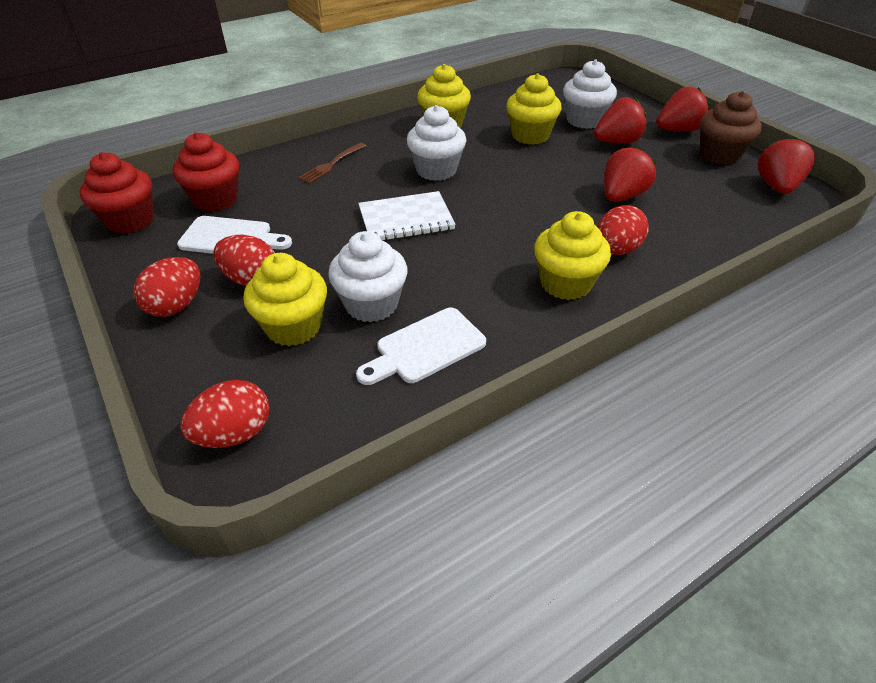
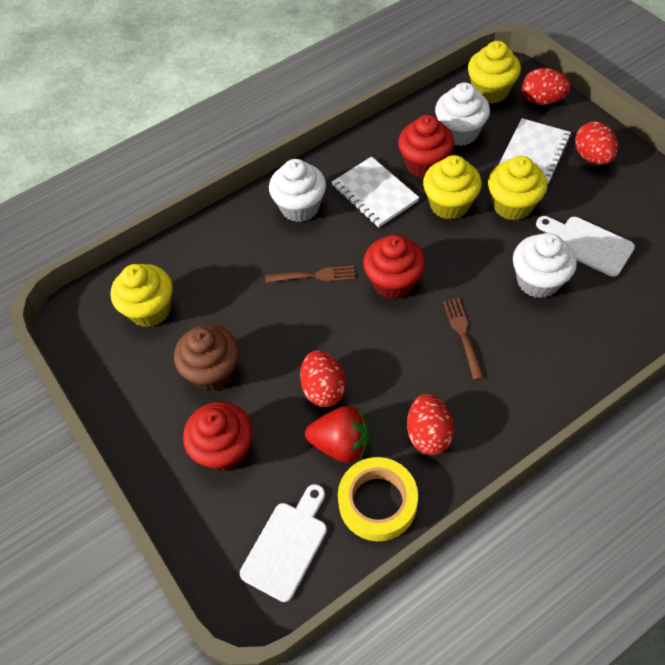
brown fork: [298,143,366,184] = 1 -> [265,266,355,283] [443,298,484,380] = 2
red cupcake: [80,152,154,234] [173,132,239,212] = 2 -> [183,402,253,471] [363,235,425,299] [398,115,454,178] = 3
red strawberry: [594,97,647,143] [604,146,656,202] [656,87,709,132] [758,137,815,194] = 4 -> [305,406,369,463] = 1
white notebook: [358,191,456,241] = 1 -> [331,156,420,228] [499,118,571,184] = 2
yellow tape: none = 0 -> [338,457,418,541] = 1

